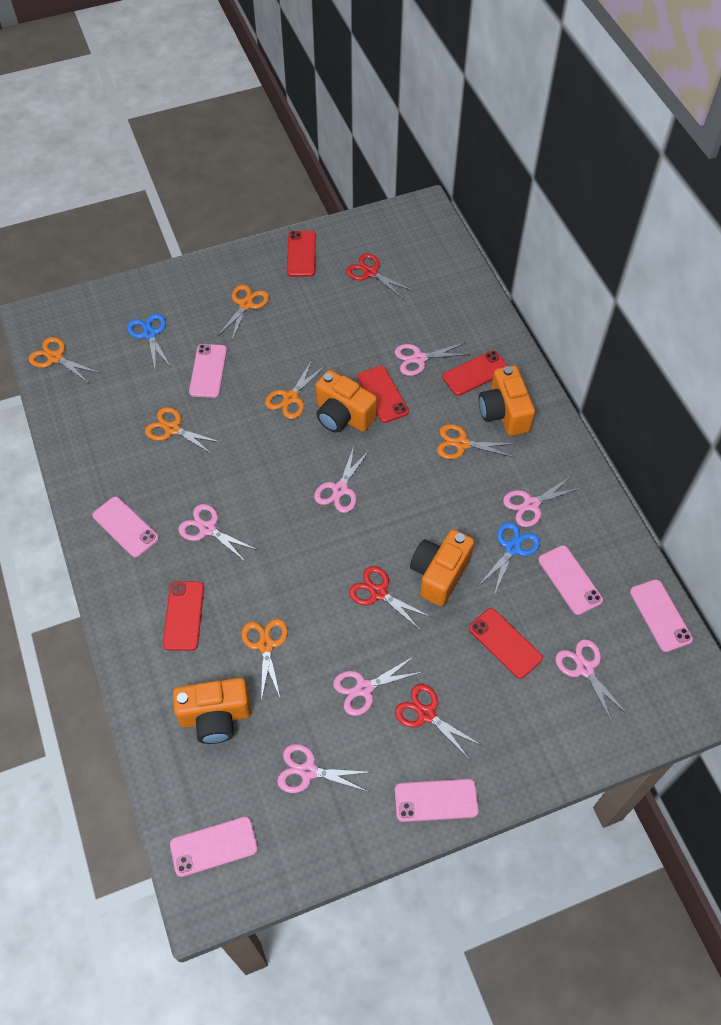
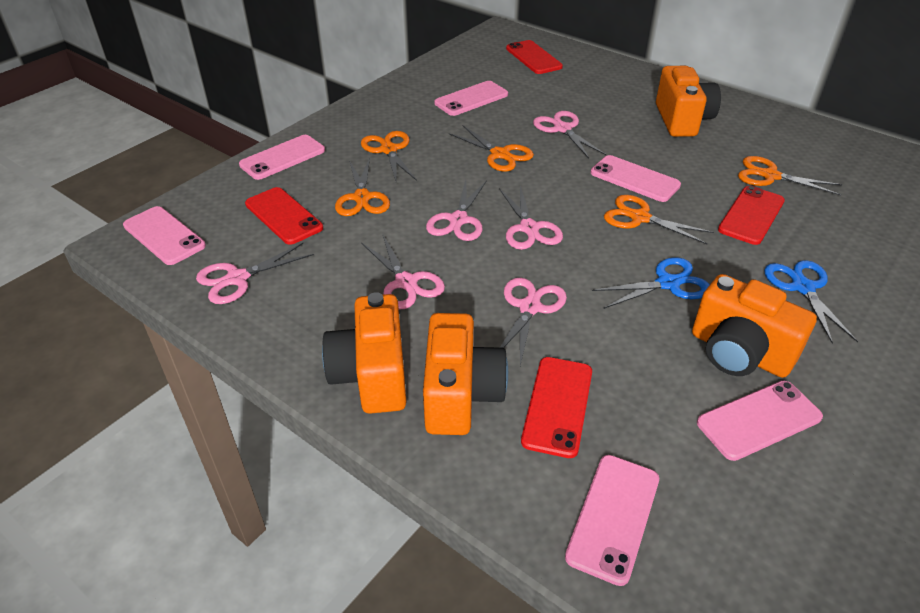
orange scissors: [28,337,99,382] [145,407,222,454] [218,285,269,340] [241,619,288,701] [265,360,326,419] [437,424,516,459] = 6 -> [335,158,390,216] [361,131,417,181] [449,126,534,172] [604,195,714,244] [738,156,843,196] = 5
pink scissors: [178,504,257,562] [277,744,371,793] [314,446,370,513] [333,656,422,716] [395,342,470,376] [503,476,581,527] [555,639,628,723] = 7 -> [196,243,314,304] [361,235,445,309] [426,180,487,241] [499,186,563,250] [500,278,567,366] [533,111,606,158] = 6
red phone: [163,581,204,651] [287,231,316,277] [358,366,409,423] [443,350,508,396] [469,608,543,679] = 5 -> [245,187,323,245] [506,40,563,74] [521,357,592,458] [718,186,785,245] = 4
red scissors: [346,253,413,299] [349,566,431,630] [395,684,481,760] = 3 -> none = 0

